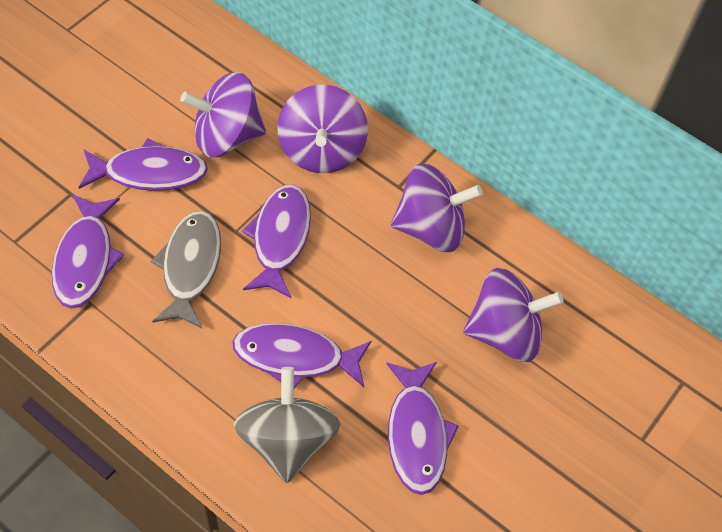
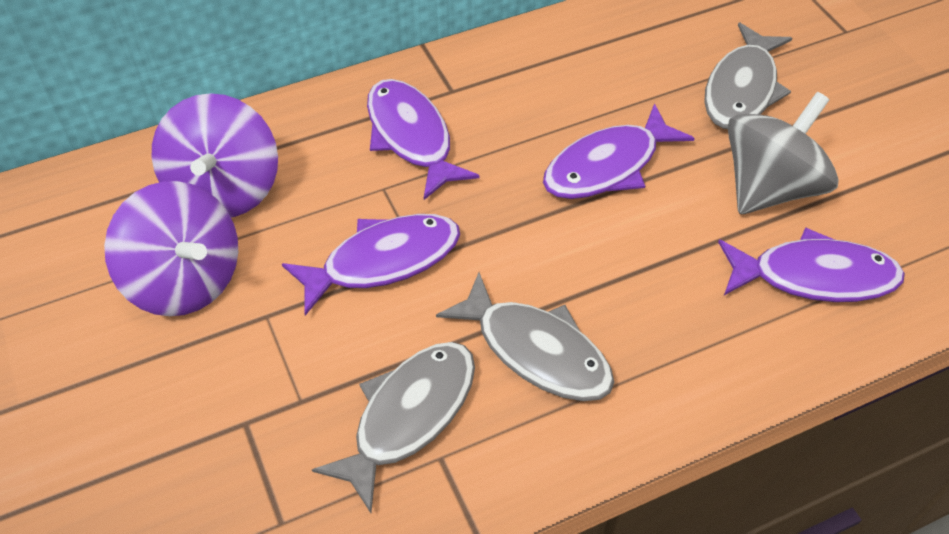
grey fish: [151,211,221,328] = 1 -> [312,342,475,513] [436,272,614,401] [704,23,792,129] = 3
purple fish: [52,194,124,309] [79,138,208,191] [232,323,371,389] [242,184,311,298] [386,362,459,495] = 5 -> [282,214,460,315] [367,79,479,200] [543,103,695,199] [718,227,905,302] = 4
purple spinning top: [180,72,266,157] [277,85,368,173] [391,164,483,252] [463,268,563,362] = 4 -> [104,181,238,316] [152,93,278,218] = 2

